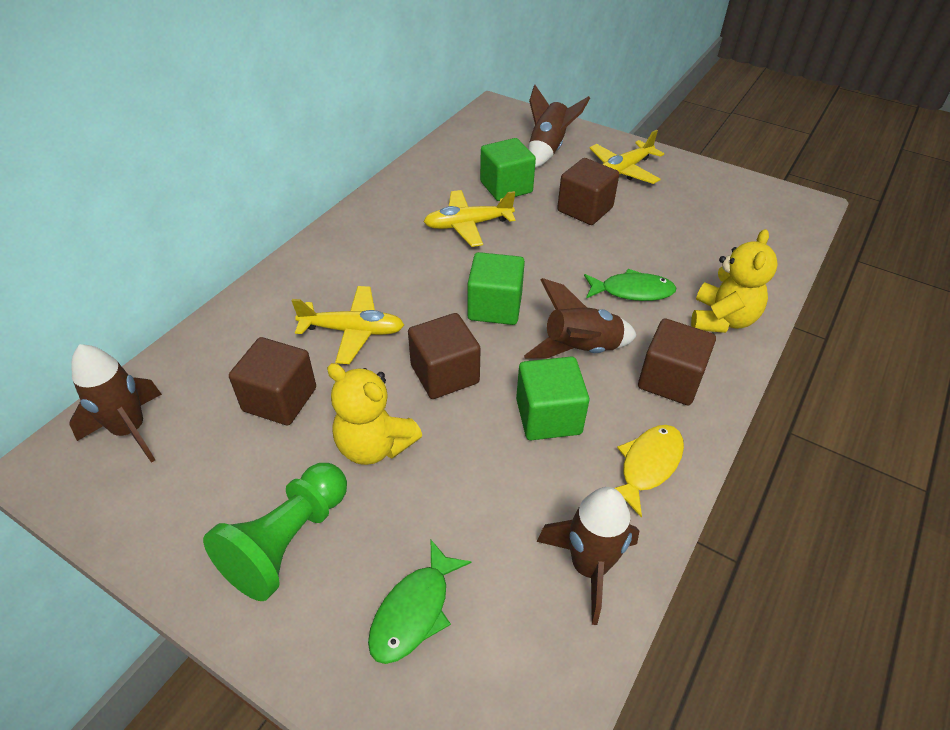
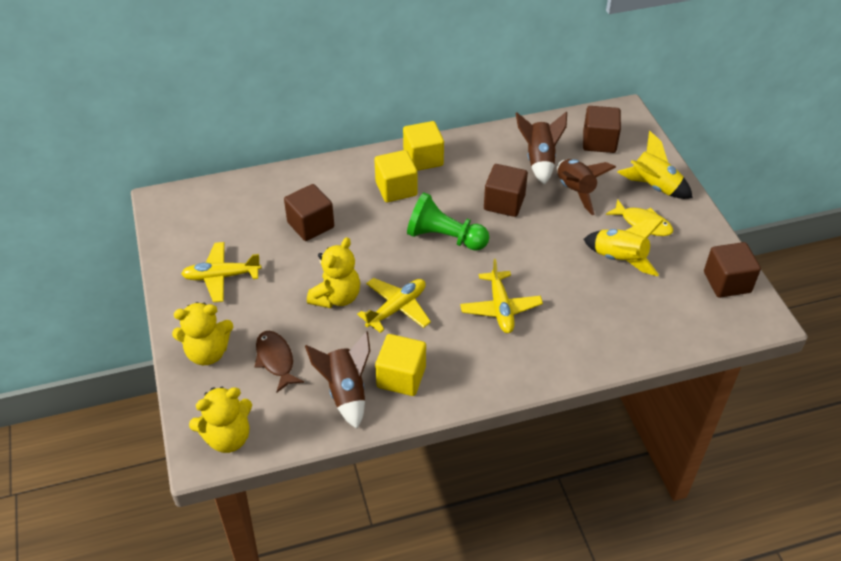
brown fish: none = 0 -> [255,331,304,392] = 1
brown rocket: [69,344,162,463] [524,278,637,359] [528,85,590,168] [537,487,639,625] = 4 -> [305,331,370,429] [516,112,567,185] [557,159,616,215] = 3
green cube: [467,252,525,325] [480,138,536,201] [516,357,589,440] = 3 -> none = 0
green fish: [368,540,471,664] [584,269,677,301] = 2 -> none = 0
yellow cube: none = 0 -> [374,150,417,202] [375,334,426,396] [403,121,444,171] = 3
yellow rocket: none = 0 -> [584,220,663,276] [617,131,693,199] = 2
yellow teddy bear: [327,363,422,465] [691,229,778,333] = 2 -> [172,302,233,365] [189,387,252,453] [307,237,360,308] = 3

